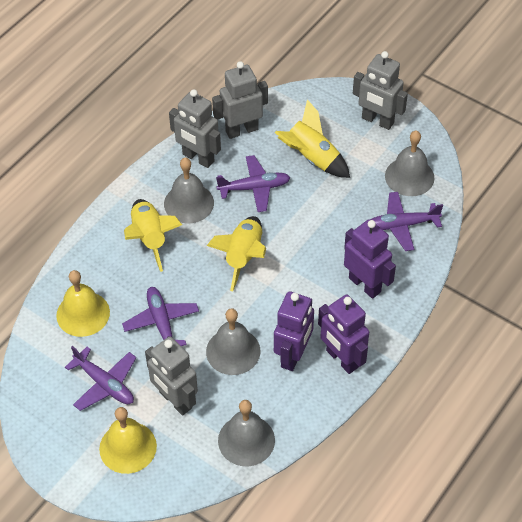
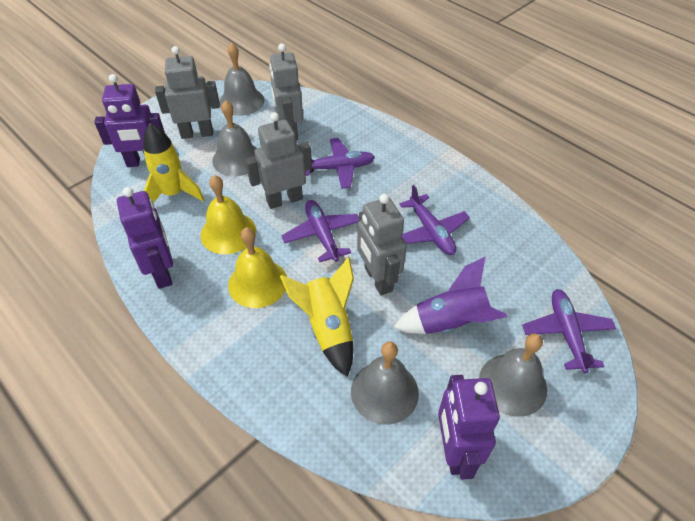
purple rocket: none = 0 -> [393,256,507,334] = 1
yellow rocket: [124,199,182,272] [206,216,266,291] [275,99,350,178] = 3 -> [143,123,205,203] [280,257,354,377] = 2

